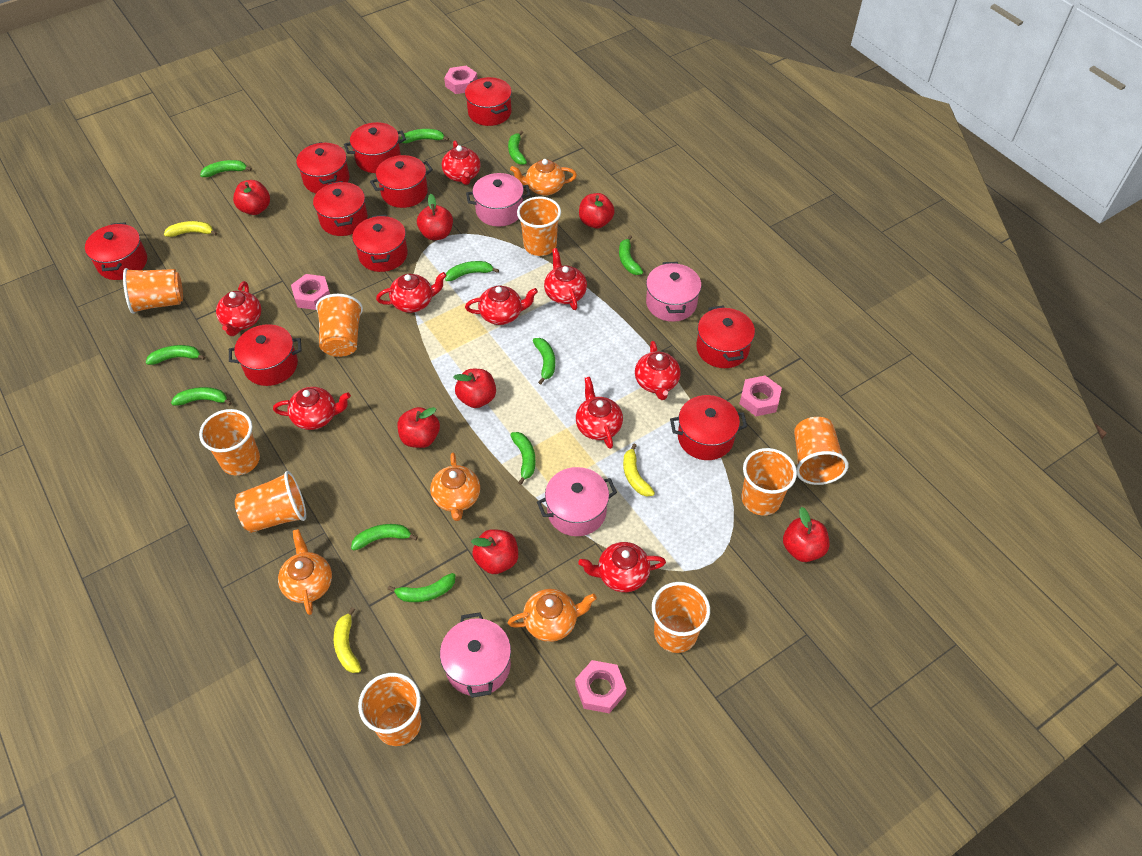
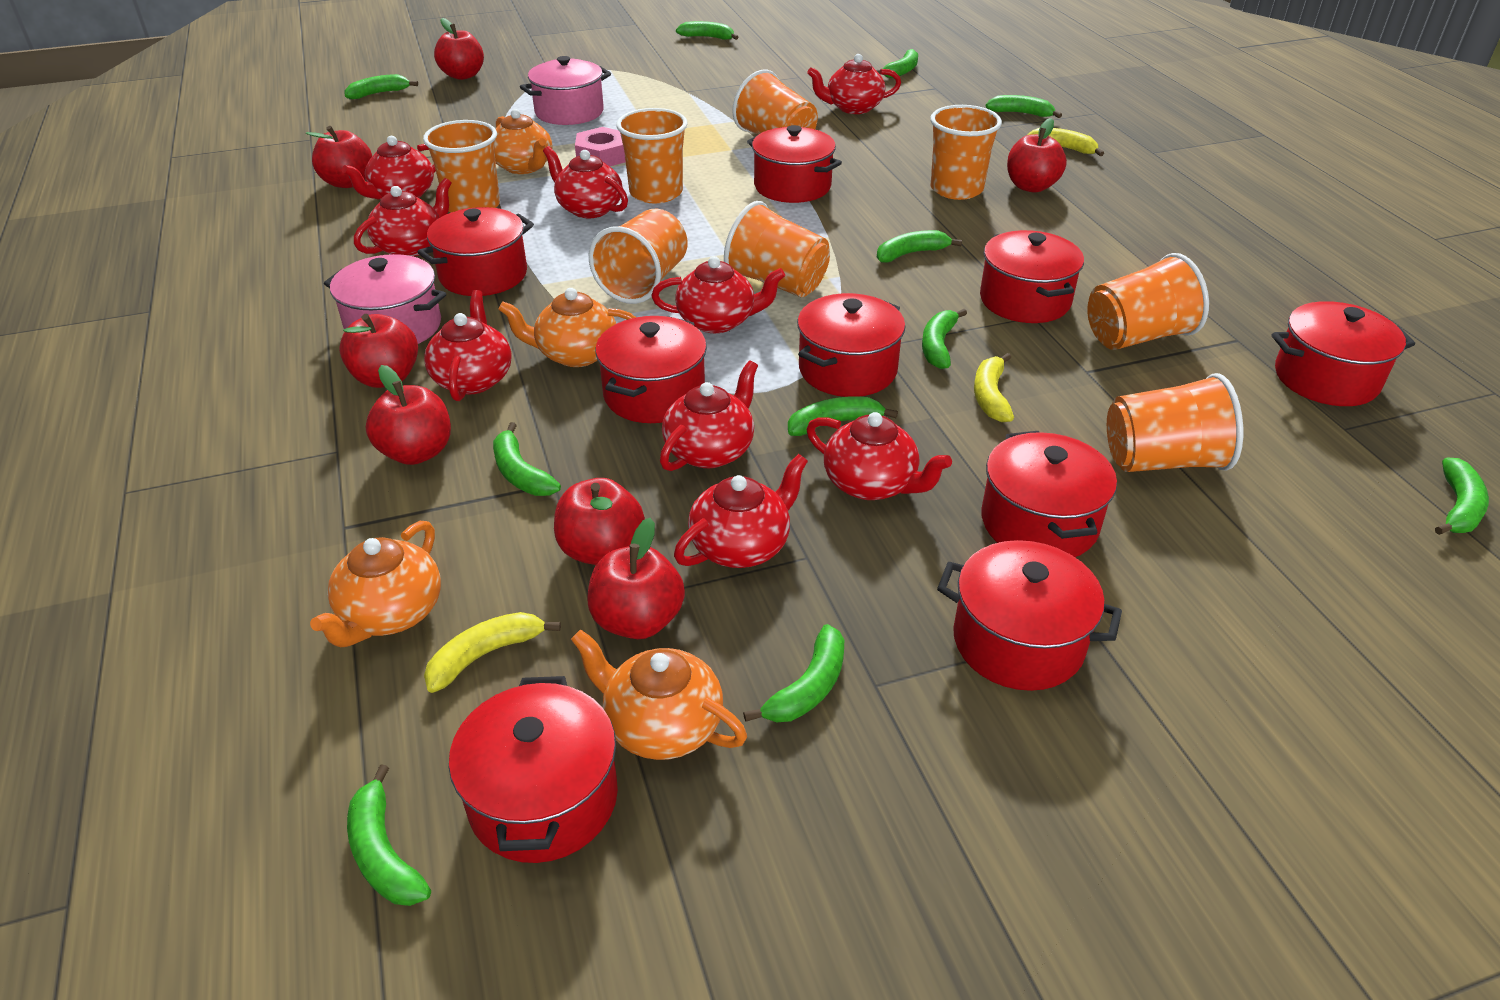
orange cup: [123,268,183,314] [199,409,260,475] [235,471,306,533] [316,294,363,357] [358,673,422,746] [517,197,561,256] [652,582,710,653] [741,448,797,516] [794,417,848,485] = 9 -> [423,120,500,213] [589,209,687,304] [616,108,688,203] [724,201,830,297] [732,70,818,135] [930,105,1002,200] [1087,253,1209,350] [1107,373,1243,472] = 8
pink nut: [291,274,330,310] [444,66,478,94] [575,660,627,713] [739,376,782,416] = 4 -> [575,127,626,166] = 1
pink pot: [440,612,511,698] [466,173,531,227] [537,467,617,536] [646,262,701,322] = 4 -> [324,254,446,344] [520,56,611,125] = 2
red pot: [85,222,147,280] [229,324,302,386] [296,142,350,193] [313,181,368,236] [344,122,406,173] [352,215,408,272] [370,155,433,208] [465,77,512,126] [670,395,747,460] [696,305,755,368] = 10 -> [418,207,534,296] [449,676,618,863] [595,316,707,423] [747,125,842,203] [797,293,905,397] [937,540,1122,691] [980,230,1084,323] [981,431,1117,557] [1272,301,1415,406] = 9

